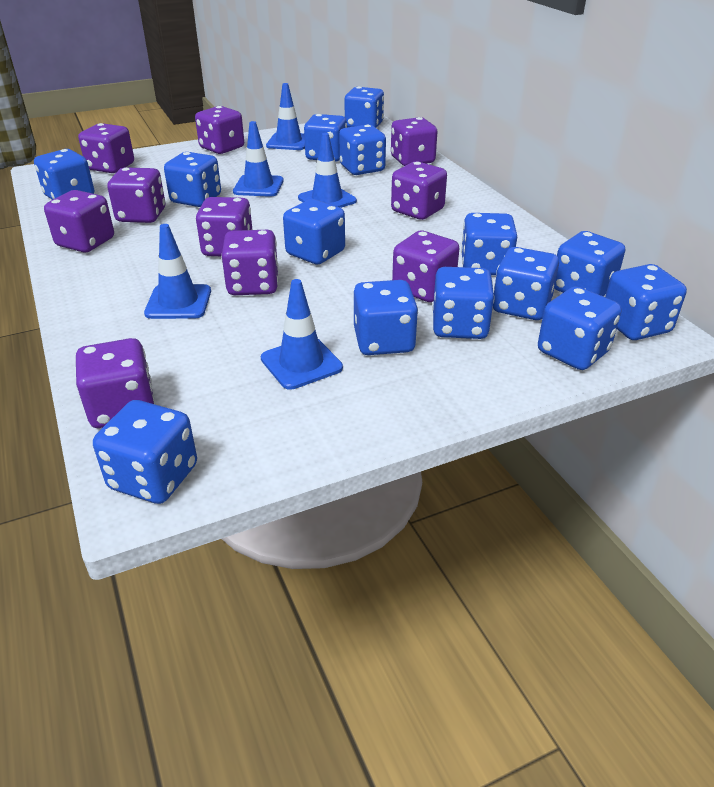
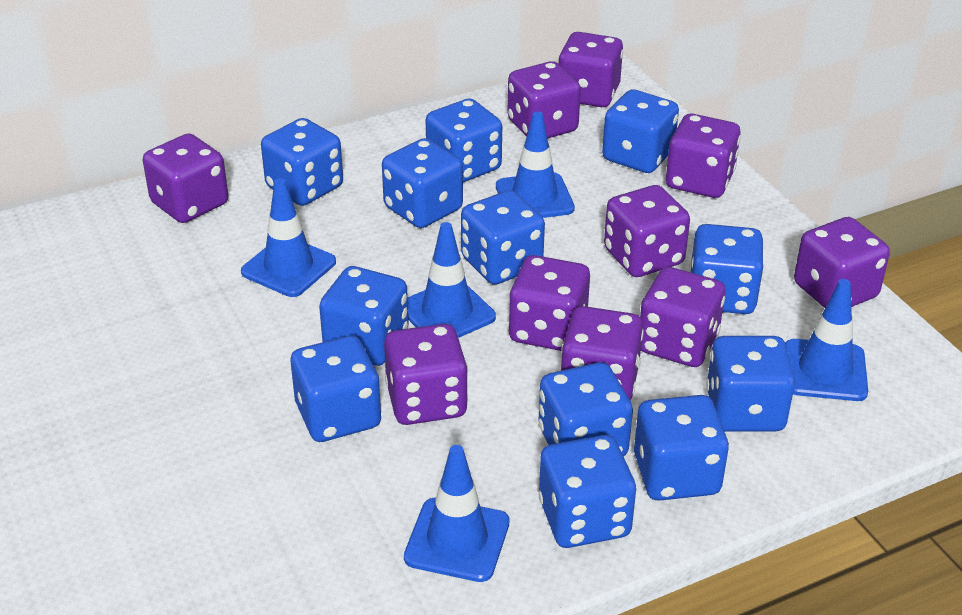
blue dice: [34,149,94,200] [93,400,197,504] [164,152,221,207] [283,199,345,265] [304,114,347,162] [339,124,386,175] [344,87,384,128] [354,280,418,355] [432,267,495,339] [461,213,517,275] [493,247,559,320] [538,286,622,370] [554,231,625,296] [605,264,687,340] = 14 -> [261,118,343,206] [291,336,381,442] [319,266,409,366] [382,138,463,228] [426,98,502,182] [461,190,545,284] [538,362,633,456] [539,435,636,548] [602,89,679,173] [634,395,729,501] [689,224,764,314] [706,336,795,431] = 12

